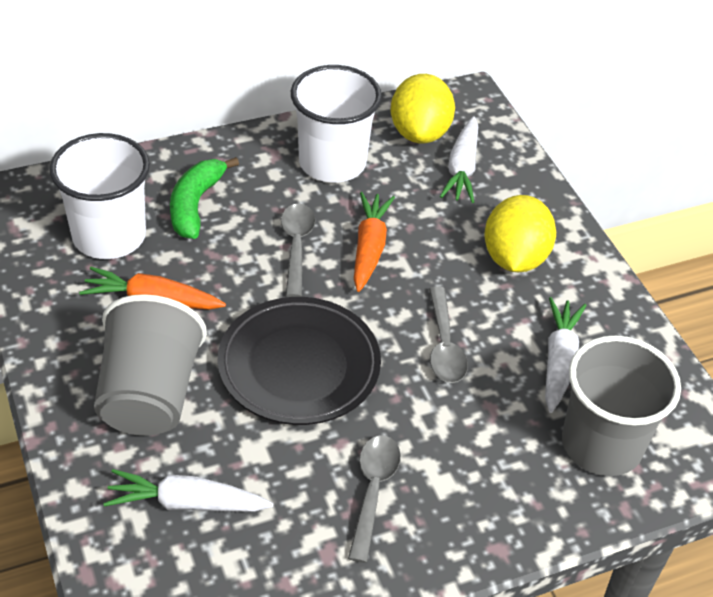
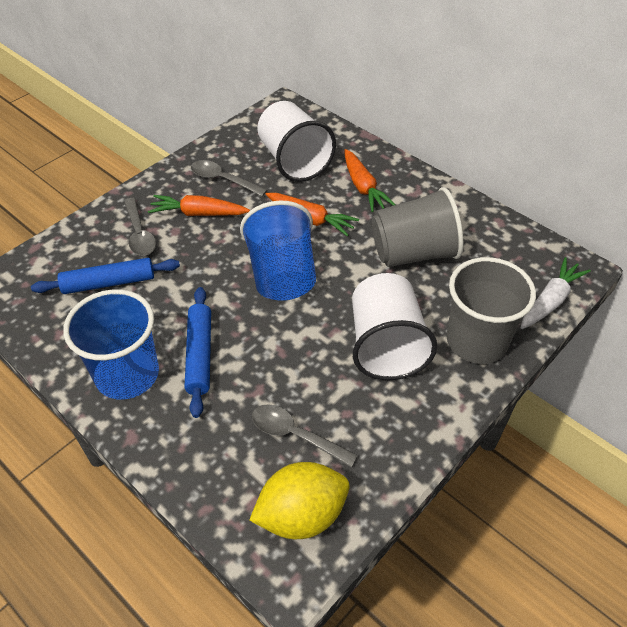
black plate: [217,297,381,425] = 1 -> none = 0
blue cup: none = 0 -> [63,289,159,399] [240,200,316,301] = 2
blue rolling pin: none = 0 -> [31,258,180,294] [184,287,211,418] = 2
green banana: [170,157,239,239] = 1 -> none = 0
orange carrot: [79,267,226,310] [354,192,395,292] = 2 -> [148,195,250,216] [265,193,359,236] [344,149,395,212] = 3
white carrot: [103,469,273,512] [440,116,478,203] [545,297,587,413] = 3 -> [521,257,591,329] = 1
yellow lemon: [391,74,455,143] [484,195,556,272] = 2 -> [249,462,349,539] = 1

